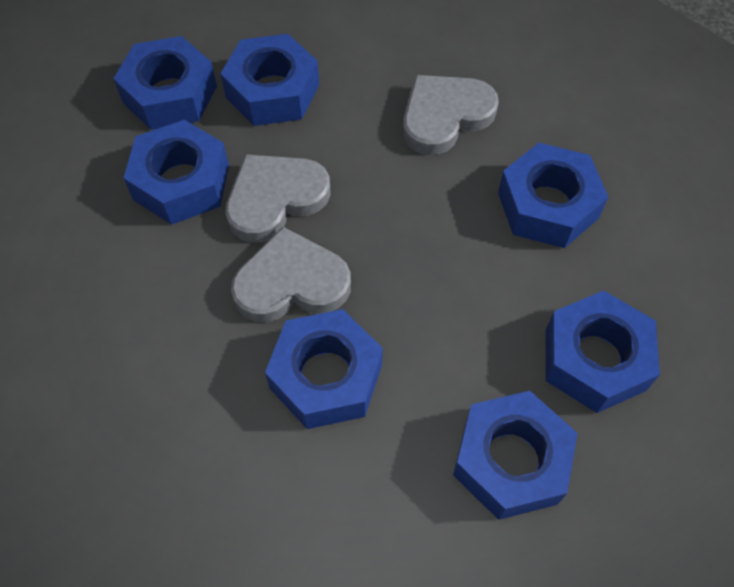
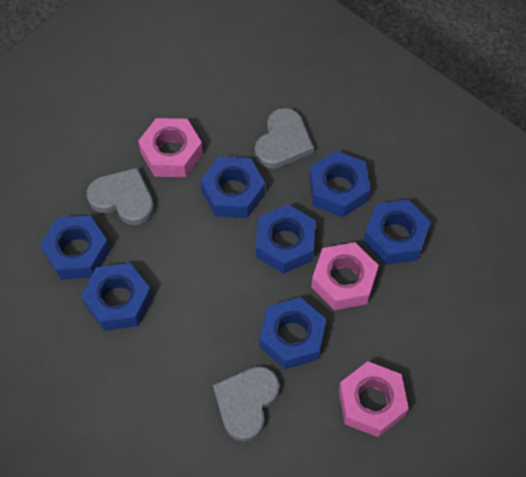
pink nut: none = 0 -> [138,118,203,177] [311,242,379,310] [339,361,409,437] = 3

